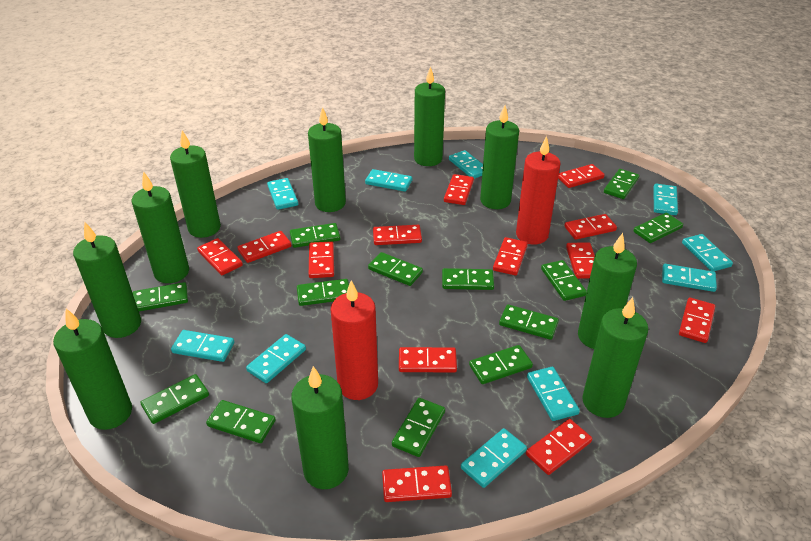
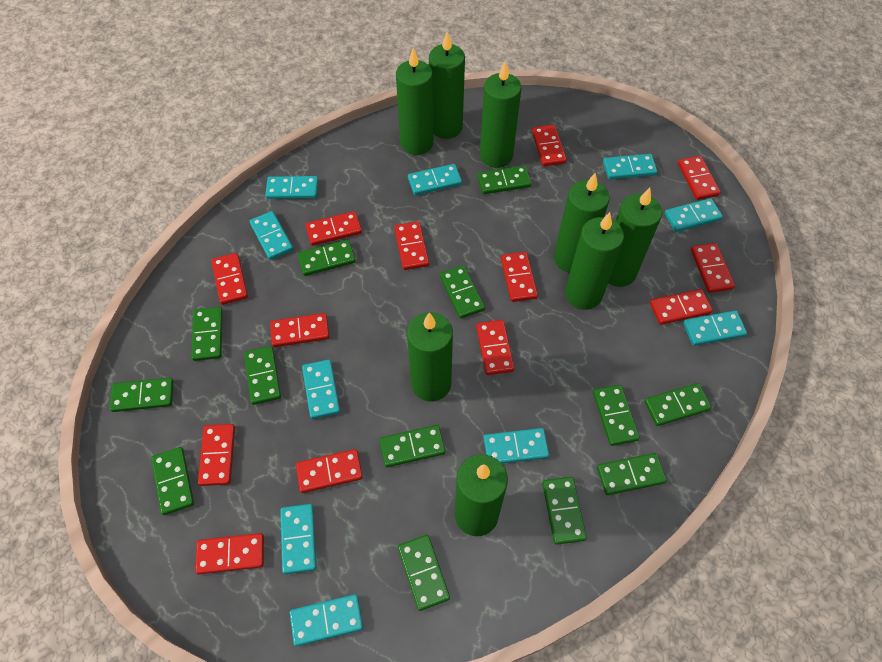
green candle: [53,308,132,430] [73,222,141,338] [132,171,189,283] [170,130,221,238] [291,366,349,489] [308,107,346,212] [414,66,445,166] [480,105,519,209] [578,233,637,349] [582,297,648,418] = 10 -> [396,48,433,155] [407,312,453,401] [429,32,465,139] [455,454,508,536] [480,62,521,168] [554,173,610,273] [565,212,624,310] [608,188,662,287] = 8
red candle: [331,280,378,400] [516,136,561,244] = 2 -> none = 0

